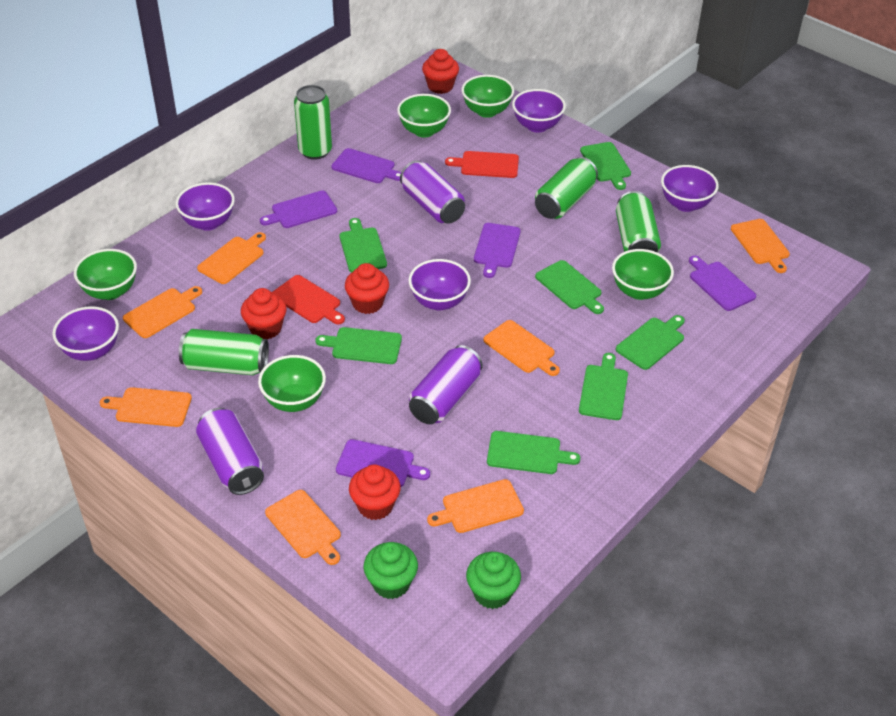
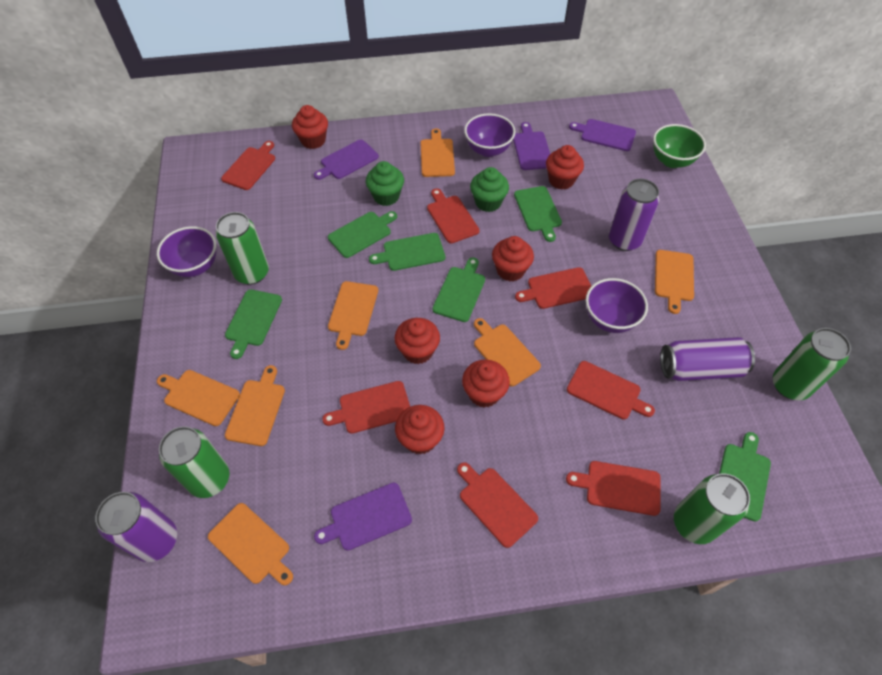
green bowl: [74,249,137,300] [258,355,326,412] [397,94,451,138] [462,75,514,118] [612,249,674,300] = 5 -> [653,124,706,168] = 1
green cutting board: [316,327,402,364] [339,218,387,273] [487,431,580,474] [535,260,604,314] [579,353,628,420] [580,142,631,190] [616,315,685,370] = 7 -> [225,289,282,359] [328,211,397,258] [369,233,445,271] [432,257,485,322] [514,186,562,242] [719,432,771,522] = 6
purple bowl: [52,306,119,361] [176,182,235,231] [409,259,471,311] [512,89,566,133] [661,165,719,212] = 5 -> [157,226,216,277] [464,113,515,157] [586,278,648,333] = 3
purple cutting board: [260,191,337,228] [331,148,401,183] [336,439,430,487] [474,223,521,278] [689,256,756,311] = 5 -> [314,139,379,180] [314,483,412,551] [513,122,550,170] [569,119,636,151] = 4
red cupcake: [241,288,286,339] [345,263,389,314] [349,464,401,520] [422,49,459,94] = 4 -> [292,105,328,149] [395,318,440,364] [395,405,444,455] [462,360,510,408] [492,236,534,282] [546,145,584,189] = 6
red cutting board: [273,275,345,324] [445,151,519,178] = 2 -> [221,141,275,190] [322,381,410,434] [427,188,480,243] [457,462,538,548] [515,267,591,309] [566,461,661,516] [567,361,655,420] = 7

